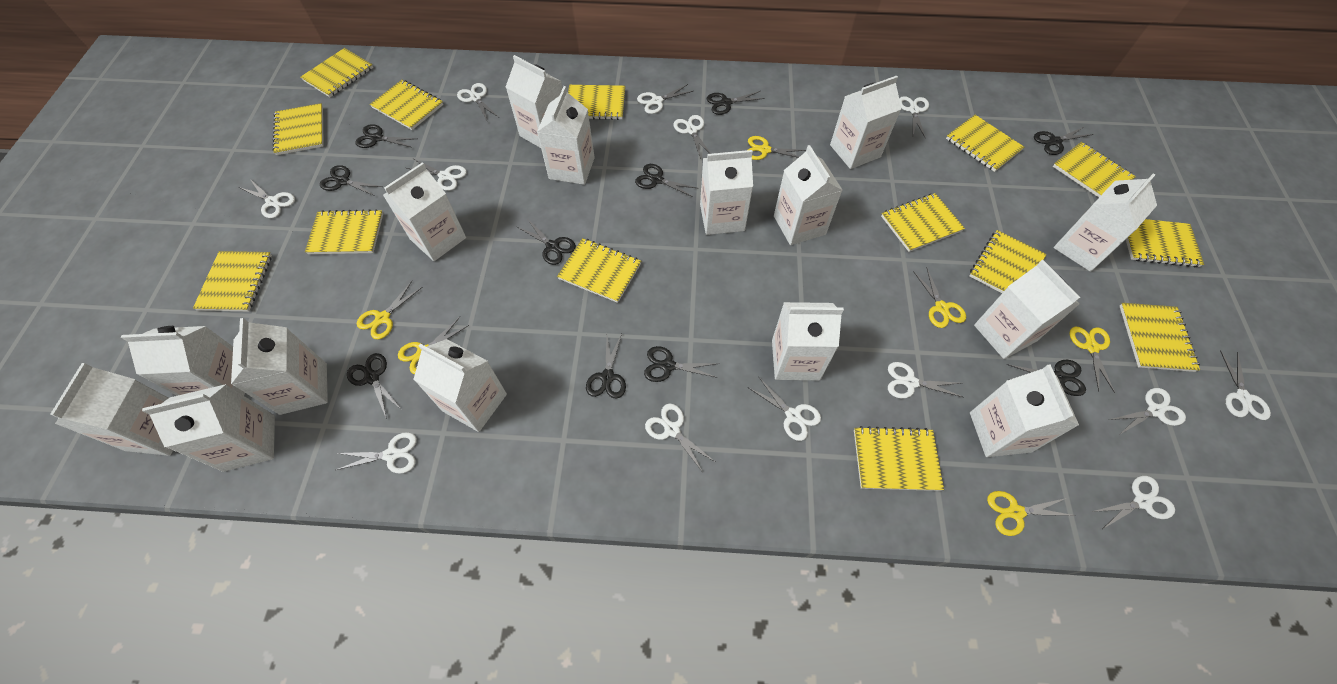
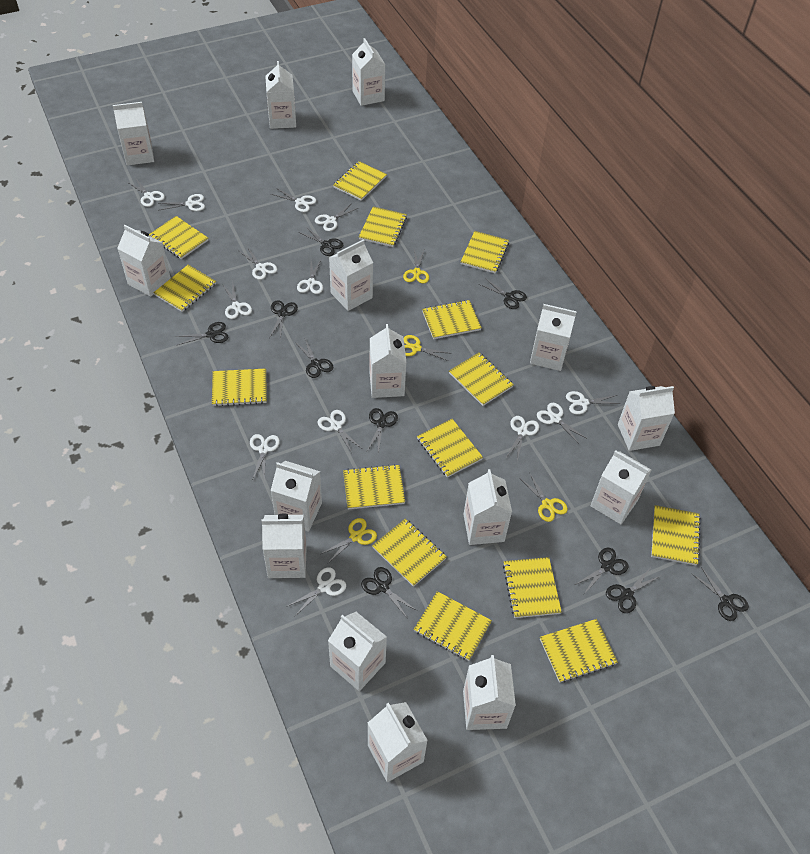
yellow notebook: [193,251,272,312] [272,103,324,155] [301,48,373,97] [305,209,383,254] [370,80,443,130] [557,238,641,303] [568,85,625,120] [854,426,944,491] [881,193,965,252] [946,115,1024,172] [970,230,1046,293] [1053,142,1136,197] [1120,303,1200,372] [1126,219,1204,267] = 14 -> [149,216,208,259] [153,265,216,312] [212,368,267,406] [333,161,387,201] [343,464,405,509] [359,207,407,247] [372,519,447,587] [414,591,492,661] [417,419,483,478] [422,300,482,339] [449,353,514,406] [461,231,509,273] [503,557,562,618] [540,619,618,683] [651,505,701,565] = 15
yellow scissors: [357,281,422,340] [398,317,469,374] [748,136,806,160] [913,268,966,328] [987,491,1076,536] [1069,327,1115,393] = 6 -> [321,518,377,564] [403,249,429,283] [404,335,449,361] [521,474,568,522] = 4

